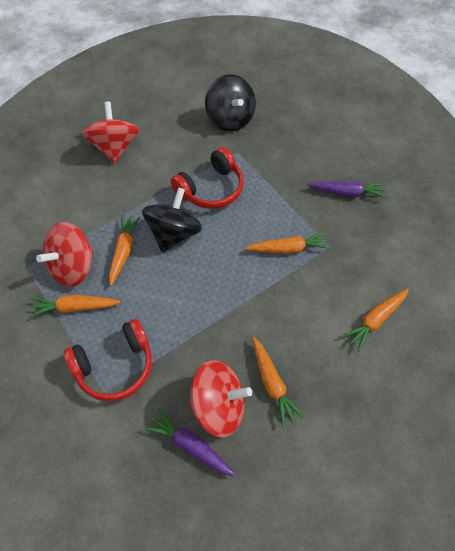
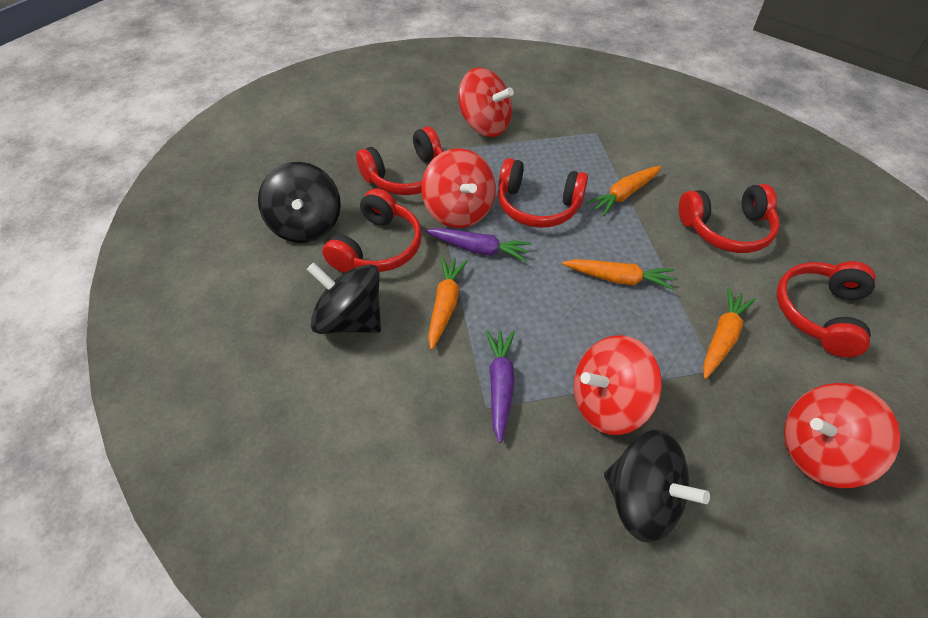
black spinning top: [142,187,202,252] [205,74,256,131] = 2 -> [258,162,341,243] [307,262,381,334] [604,429,710,543] = 3
orange carrot: [29,295,120,317] [109,215,141,286] [245,232,330,254] [252,337,304,427] [342,289,409,351] = 5 -> [428,256,468,350] [562,259,675,290] [586,165,661,216] [703,288,756,379] = 4
red headphones: [63,319,152,401] [170,147,244,209] = 2 -> [322,188,422,273] [356,126,443,195] [498,158,588,228] [679,184,780,253] [777,261,876,358] = 5
red spinning top: [36,222,94,287] [82,102,139,164] [188,360,252,438] = 3 -> [421,148,496,228] [459,68,514,137] [574,335,662,435] [784,383,900,488] = 4

